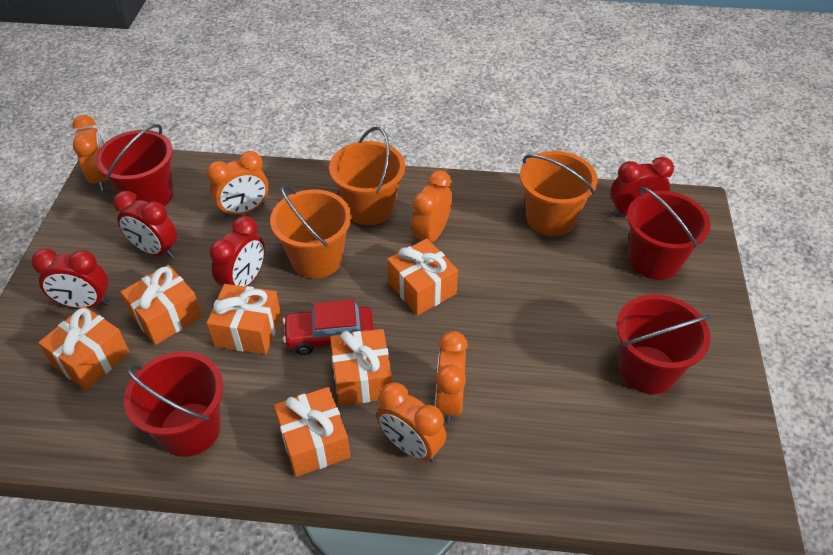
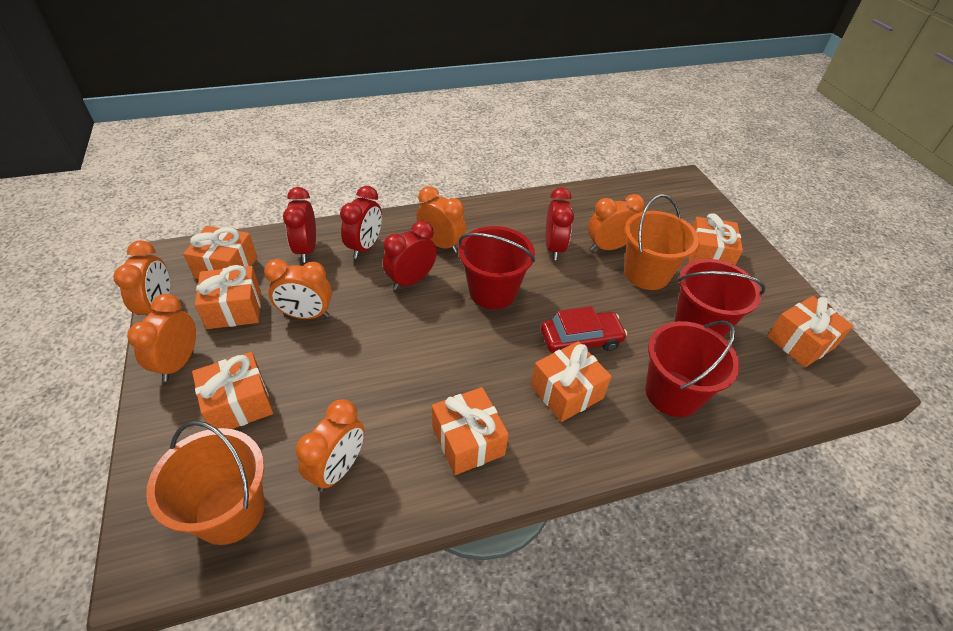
orange bucket: [270,185,352,279] [329,127,405,225] [520,151,598,236] = 3 -> [146,421,265,545] [624,194,699,290] = 2
orange clock: [72,115,109,191] [207,151,269,217] [377,382,446,462] [411,170,452,242] [435,331,468,424] = 5 -> [113,240,170,315] [127,294,196,382] [264,259,332,319] [296,399,365,492] [417,186,466,253] [588,194,645,251] = 6
orange gift: [38,306,130,390] [121,265,202,345] [207,284,281,355] [274,387,350,477] [330,329,392,406] [387,238,458,315] = 6 -> [183,226,257,279] [192,352,273,429] [195,265,261,329] [432,387,509,475] [531,341,612,422] [688,213,743,265] [767,296,853,367] = 7
red bucket: [95,124,173,207] [124,351,224,457] [617,294,712,394] [627,187,711,280] = 4 -> [459,226,535,309] [646,321,740,417] [675,259,766,337] = 3

